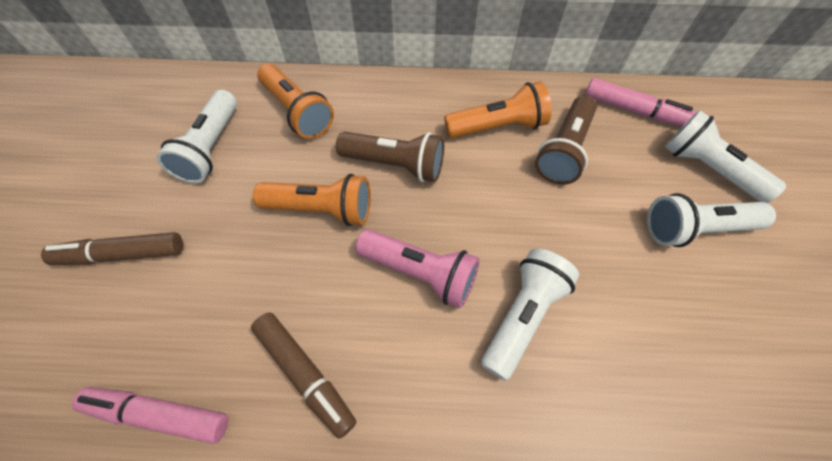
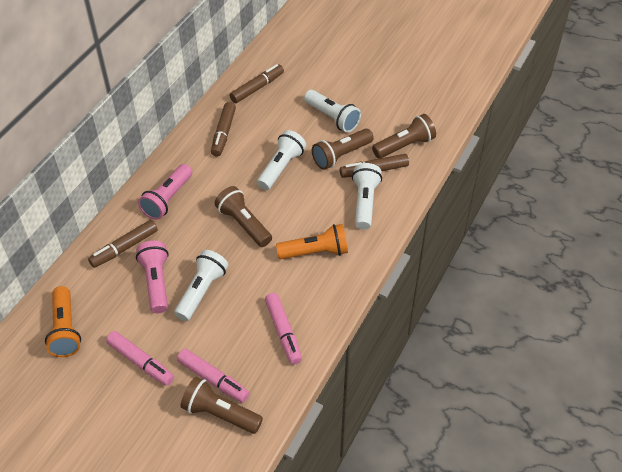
brown flashlight: [336,132,444,182] [535,95,597,185] = 2 -> [181,377,263,434] [215,186,272,247] [312,129,374,170] [372,114,436,158] = 4
brown marker: [41,232,183,265] [251,312,356,439] = 2 -> [88,220,158,268] [211,102,236,157] [230,64,284,103] [340,154,409,178] = 4
orange flashlight: [253,174,371,226] [257,64,334,139] [444,81,551,138] = 3 -> [45,286,81,357] [276,224,348,259] = 2
pink flashlight: [356,229,480,308] = 1 -> [136,241,169,313] [138,164,192,220] = 2
pink marker: [72,387,228,444] [585,78,697,127] = 2 -> [106,331,174,386] [177,349,249,403] [265,293,302,365] = 3

